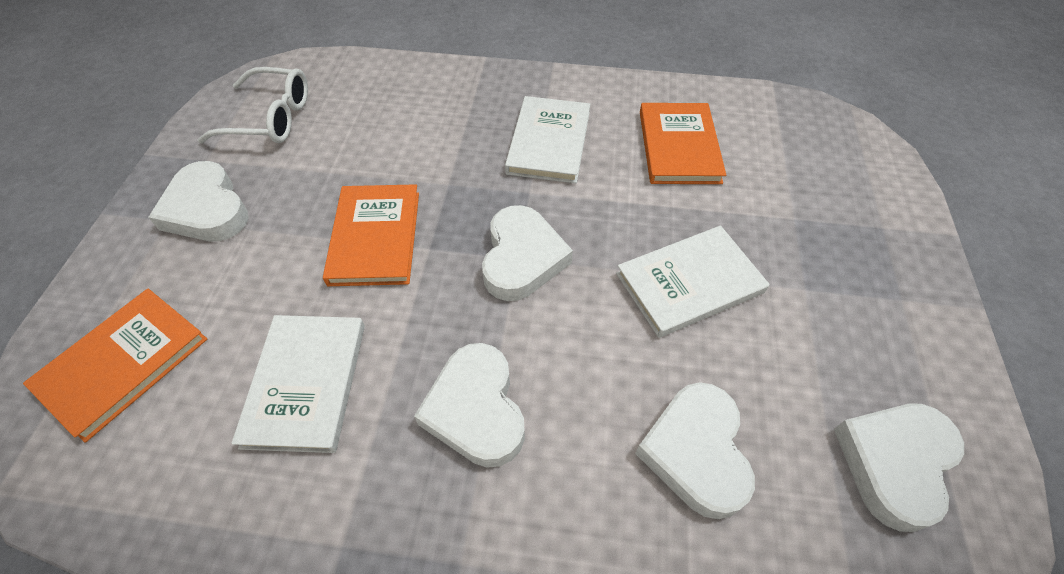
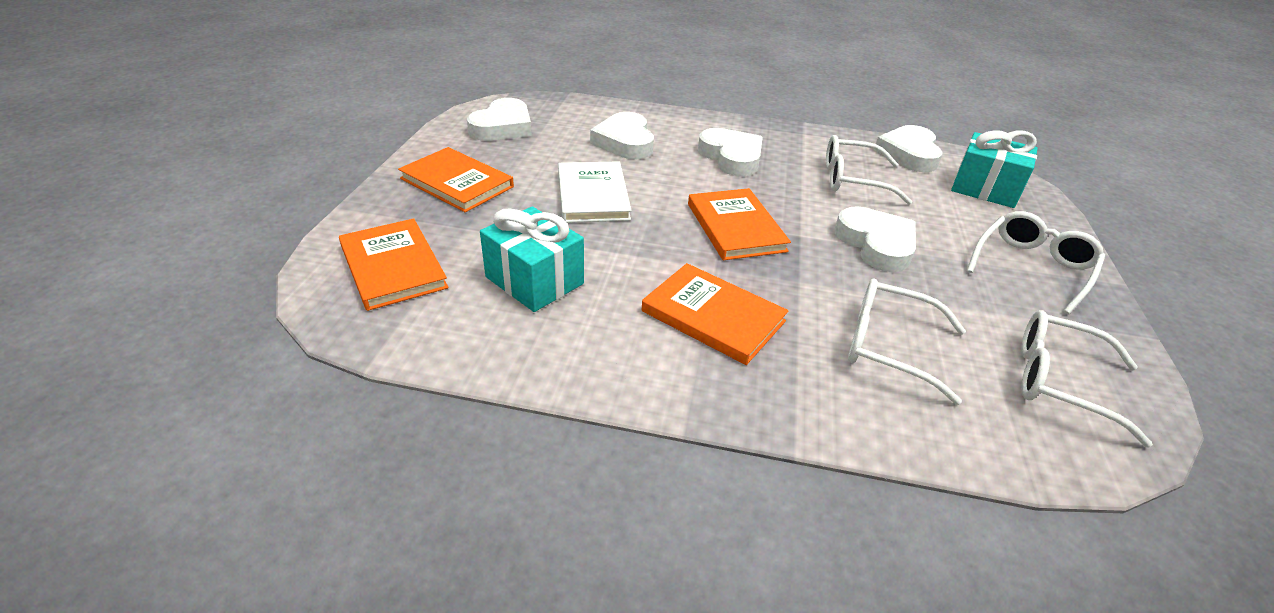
orange book: [23,289,207,443] [323,184,419,286] [640,103,726,184] = 3 -> [339,218,448,311] [398,147,514,212] [642,263,789,365] [688,188,791,260] = 4
turquoise gift: none = 0 -> [480,206,584,312] [951,130,1038,208] = 2
white book: [231,315,365,453] [505,96,590,183] [616,226,770,338] = 3 -> [558,161,632,223] = 1
white glasses: [198,67,308,143] = 1 -> [826,135,912,205] [848,279,966,405] [967,211,1106,314] [1021,310,1153,447] = 4

